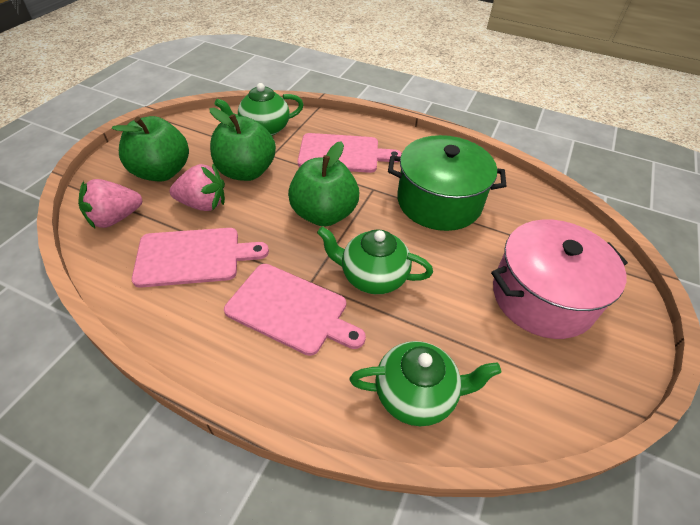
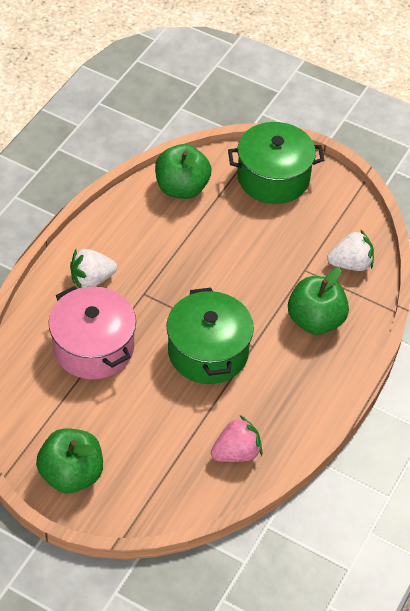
green pot: [388,135,506,231] = 1 -> [166,288,254,384] [228,122,324,204] = 2
green teapot: [215,83,304,136] [317,227,433,294] [350,341,501,426] = 3 -> none = 0
pink cutting board: [132,228,269,288] [224,264,366,356] [298,133,402,173] = 3 -> none = 0
pink strawberry: [78,179,142,228] [170,164,225,211] = 2 -> [211,415,262,462] = 1
white strawberry: none = 0 -> [70,249,117,288] [327,229,374,271] = 2

